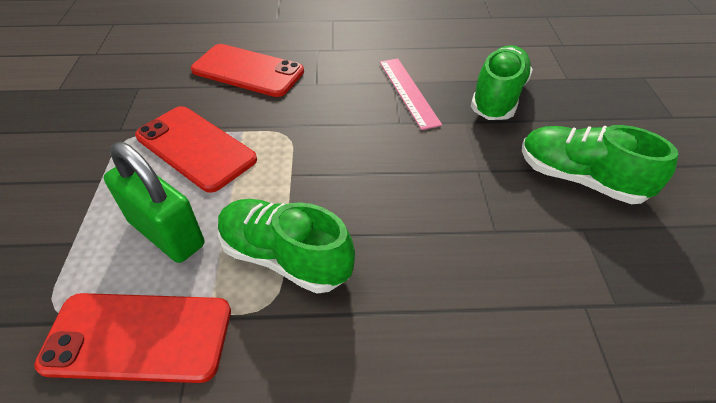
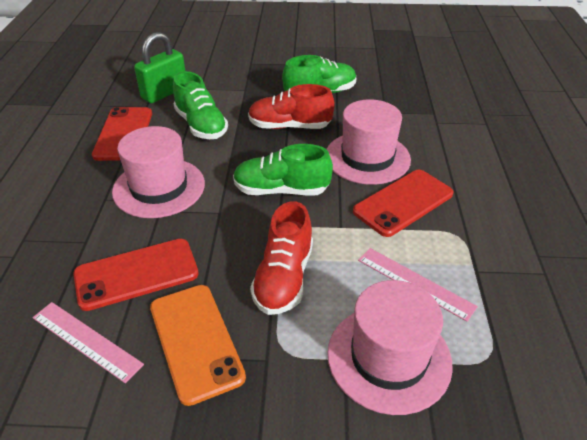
orange phone: none = 0 -> [150,285,246,406] = 1
pink hat: none = 0 -> [112,126,205,218] [326,99,411,185] [327,280,453,415] = 3
pink ruler: [380,58,442,130] = 1 -> [33,302,144,383] [358,248,478,322] = 2
red shoe: none = 0 -> [248,84,335,129] [250,201,313,315] = 2

